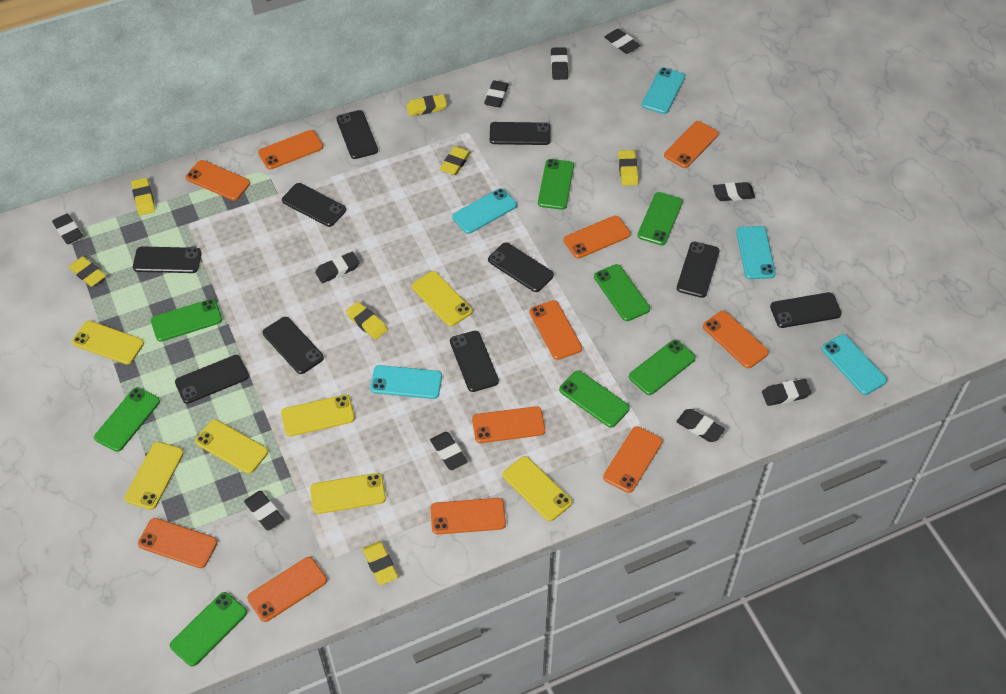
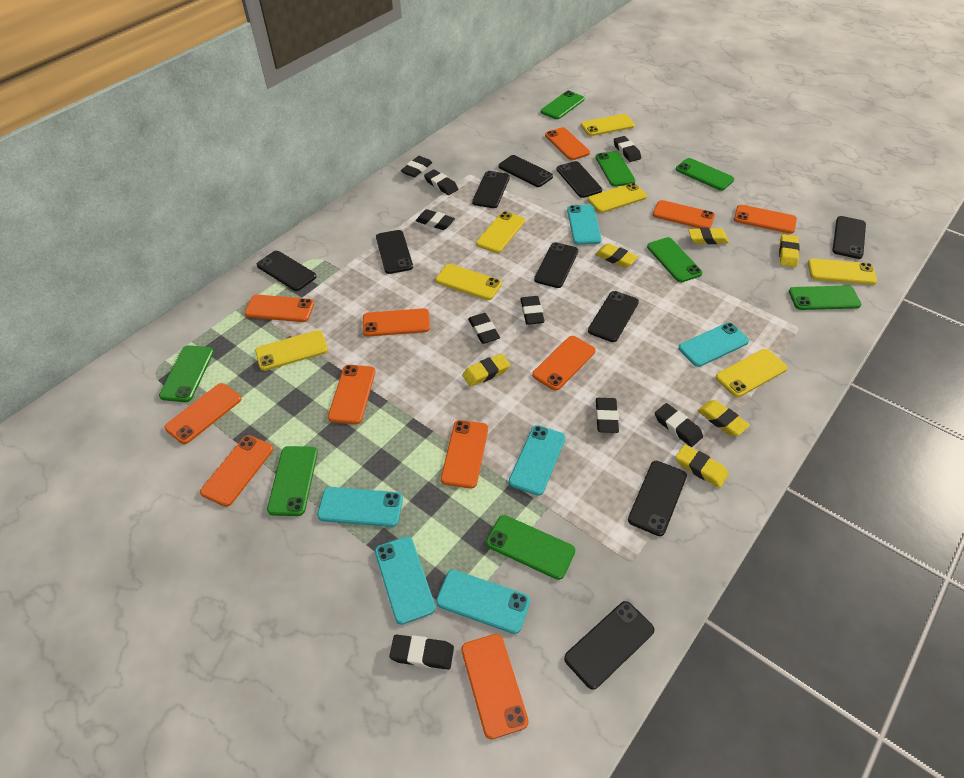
black eraser: [52,213,83,244] [244,491,284,531] [315,252,360,283] [430,432,468,470] [484,80,509,107] [551,47,568,80] [604,29,641,54] [676,409,725,442] [713,182,755,201] [762,379,811,406] = 10 -> [389,635,454,670] [401,156,432,177] [416,209,455,230] [424,169,458,195] [468,313,500,344] [520,296,545,325] [596,398,619,433] [614,136,641,162] [655,403,703,447] = 9
turquoise phone: [370,365,442,399] [452,188,517,234] [642,67,685,114] [736,226,776,279] [822,334,887,395] = 5 -> [317,487,403,527] [375,536,436,625] [436,570,530,634] [509,425,565,496] [567,205,601,245] [678,323,749,367] = 6
yellow eraser: [69,256,106,287] [131,178,155,215] [346,302,388,340] [363,541,398,585] [406,94,447,116] [440,146,471,175] [618,150,638,186] = 7 -> [462,353,510,387] [595,243,638,268] [676,444,729,488] [688,227,729,244] [697,400,750,436] [779,234,800,267] = 6

